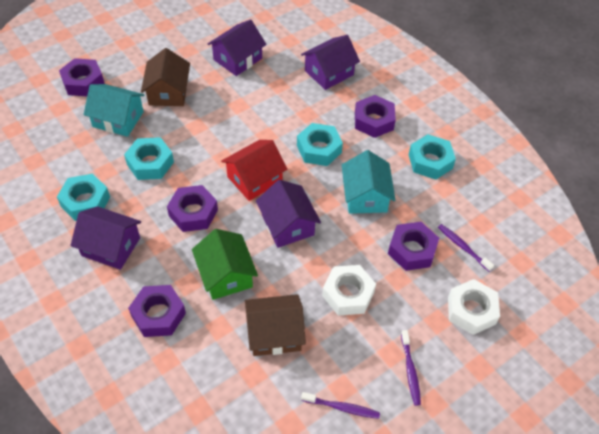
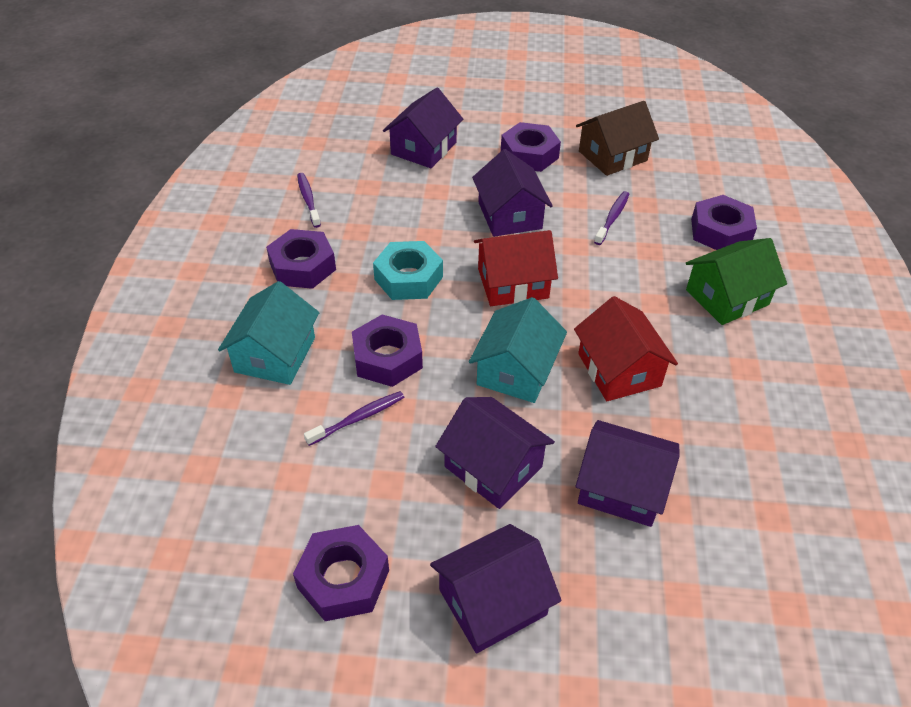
brown house: [141,48,190,106] [245,294,306,356] = 2 -> [576,101,659,176] = 1
purple house: [70,206,141,270] [208,19,266,76] [256,180,321,248] [301,35,360,90] = 4 -> [383,88,463,168] [430,524,562,653] [435,397,555,509] [472,149,553,237] [576,420,680,527] = 5
red house: [221,140,287,201] = 1 -> [474,230,558,306] [574,296,678,401] = 2
turquoise nut: [57,173,110,221] [124,137,174,180] [297,123,343,166] [409,134,456,180] = 4 -> [373,241,443,300] = 1
white nut: [322,265,376,316] [448,279,500,335] = 2 -> none = 0

